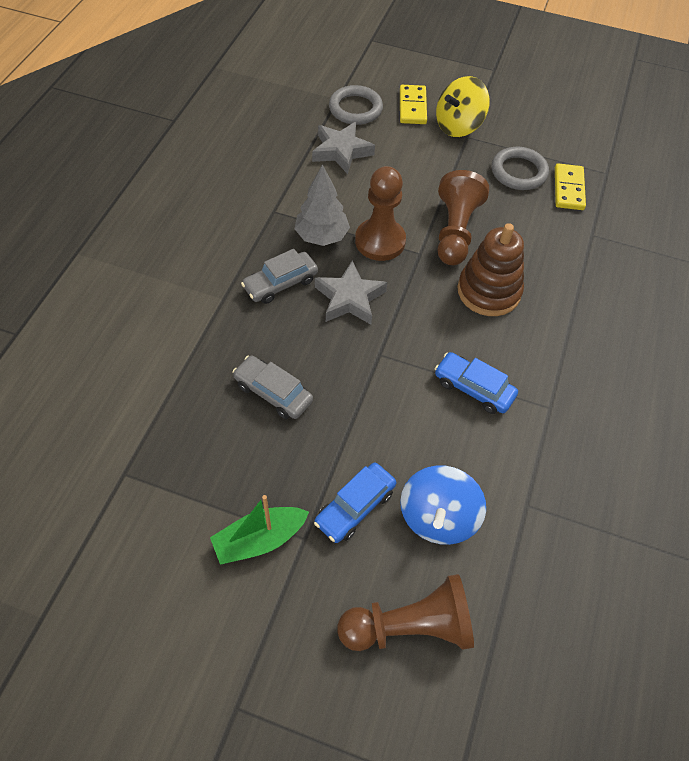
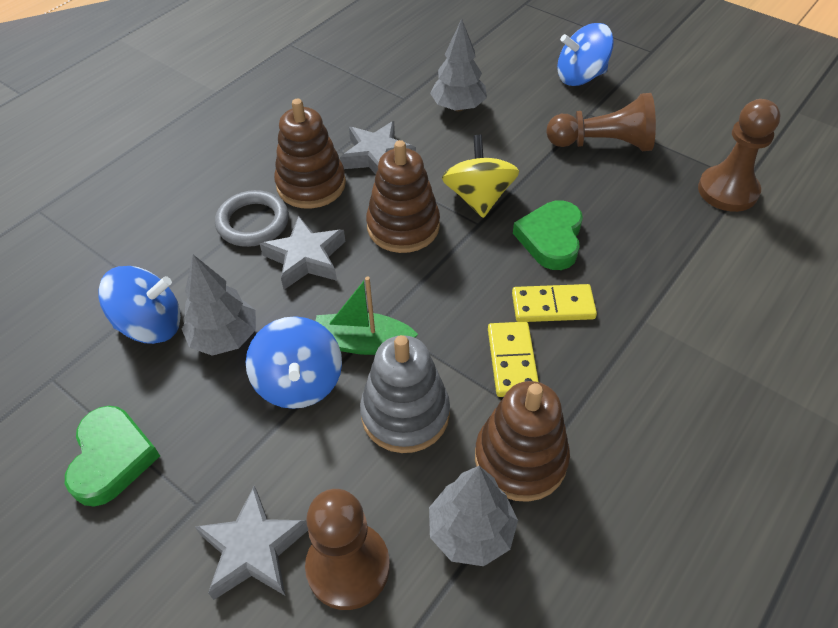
blue car: [314,463,396,543] [435,352,518,414] = 2 -> none = 0
blue spinning top: [400,466,486,545] = 1 -> [98,266,181,344] [246,316,342,409] [557,23,614,86] = 3
brown stacking toy: [457,223,524,316] = 1 -> [274,99,346,209] [366,140,440,253] [475,381,570,502] = 3
green heart: none = 0 -> [65,406,160,507] [513,201,583,270] = 2
grey car: [232,355,313,419] [241,249,318,304] = 2 -> none = 0
grey ring: [329,85,383,125] [492,147,549,190] = 2 -> [215,190,289,247] = 1
grey stacking toy: none = 0 -> [360,335,450,453] = 1
grey star: [312,122,375,174] [315,260,387,324] = 2 -> [195,486,308,600] [260,215,345,289] [340,121,416,174] = 3
grey tree: [294,164,350,246] = 1 -> [182,255,256,356] [429,466,518,566] [430,19,487,111] = 3

